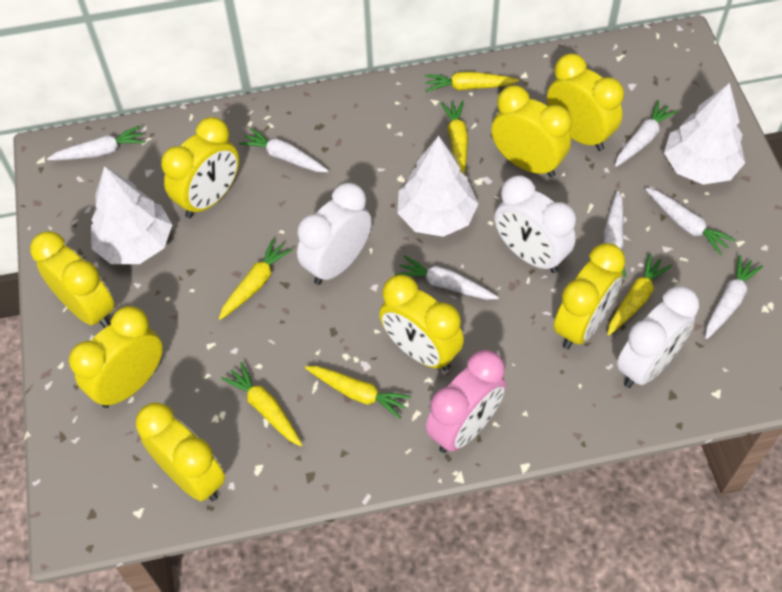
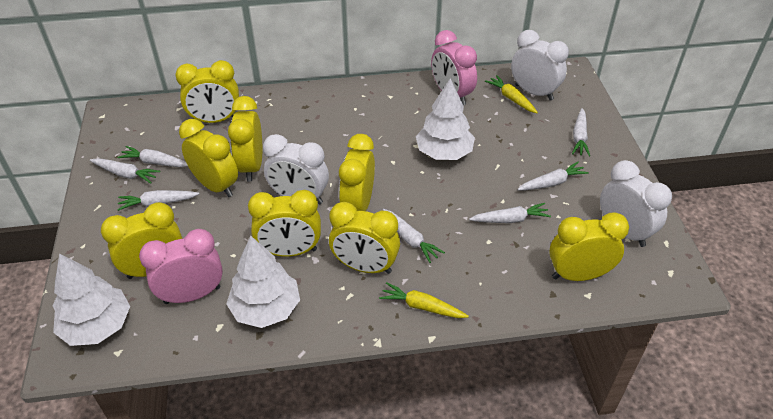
pink clock: [426,350,506,453] = 1 -> [139,229,223,304] [431,30,477,105] = 2
yellow carrot: [219,239,293,320] [221,362,302,446] [305,366,411,419] [425,72,519,92] [441,100,468,174] [607,254,672,336] = 6 -> [379,282,469,318] [485,75,538,113] = 2

